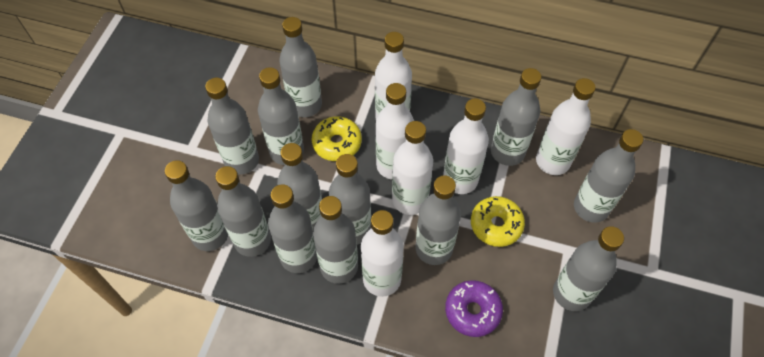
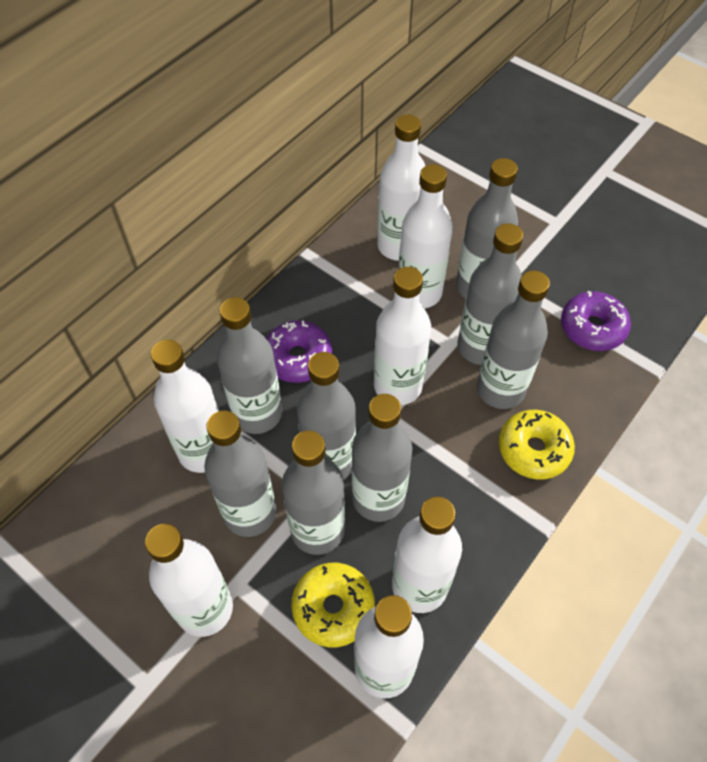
grey bottle: [165,160,228,251] [205,78,259,175] [215,166,271,257] [258,67,304,165] [268,184,317,273] [277,143,322,229] [279,17,322,117] [313,196,358,284] [329,154,371,245] [415,176,461,265] [491,68,541,166] [553,226,624,311] [574,129,643,223] = 13 -> [204,410,276,537] [217,297,282,434] [282,430,345,555] [297,352,356,480] [351,394,412,522] [456,158,518,299] [457,223,523,365] [477,270,550,409] = 8
purple donut: [445,280,503,337] = 1 -> [266,320,332,383] [561,291,631,351] = 2
white bottle: [361,210,404,297] [375,32,412,119] [376,83,414,179] [392,121,433,215] [443,99,489,194] [536,78,596,175] = 6 -> [145,524,233,637] [151,340,219,473] [354,595,424,699] [374,267,431,405] [377,115,425,261] [392,497,462,613] [398,164,453,308] = 7

